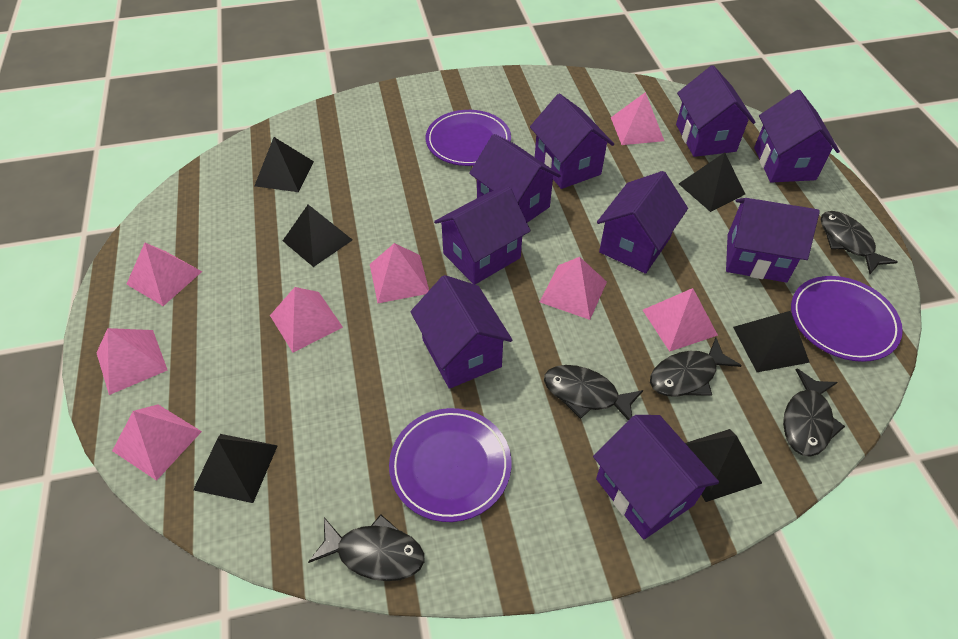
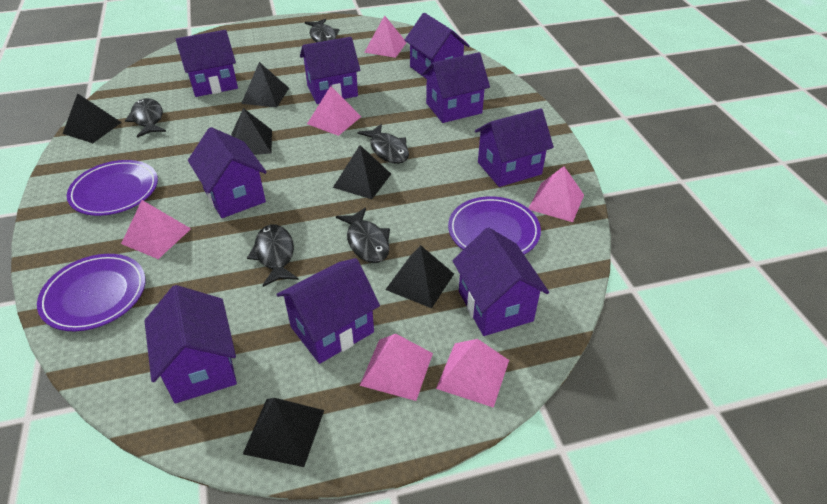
pink pyramid: [96,328,167,395] [112,404,202,481] [126,243,202,306] [270,287,343,352] [370,243,429,303] [540,257,607,320] [611,92,664,145] [643,288,718,352] = 8 -> [121,200,191,259] [307,86,361,136] [359,334,433,401] [364,15,407,58] [436,339,509,408] [528,166,584,222] = 6

